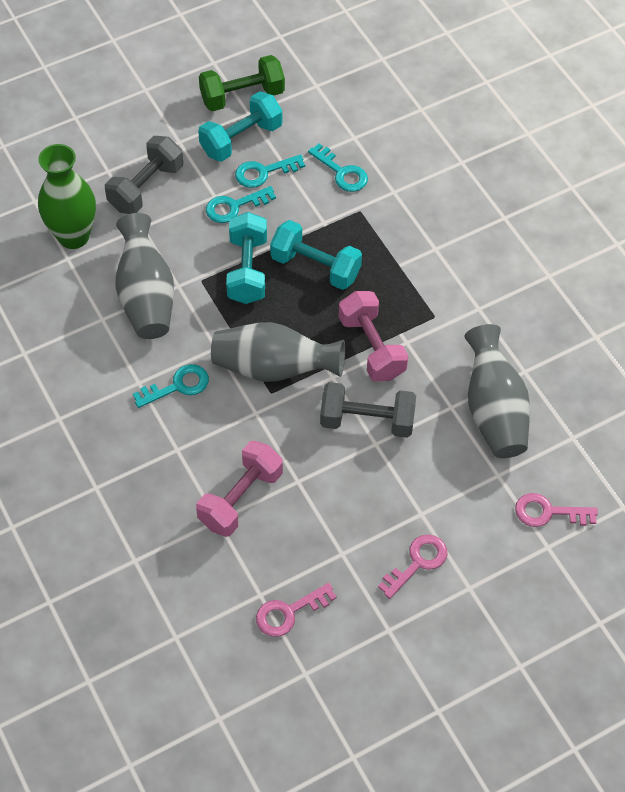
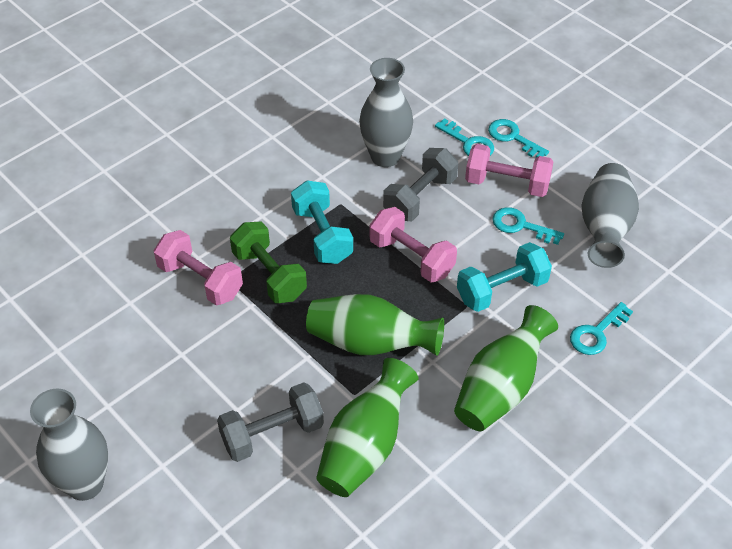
green vase: [38,144,96,249] = 1 -> [306,294,444,356] [316,358,418,497] [454,305,558,431] = 3
pink dumbbell: [196,441,283,537] [338,291,409,381] = 2 -> [154,230,243,306] [370,207,457,282] [465,144,554,197] = 3
pink key: [256,583,337,637] [378,534,447,599] [515,493,598,527] = 3 -> none = 0
turquoise dumbbell: [198,91,282,162] [226,212,267,304] [270,220,362,290] = 3 -> [291,180,353,264] [457,242,552,312] = 2

